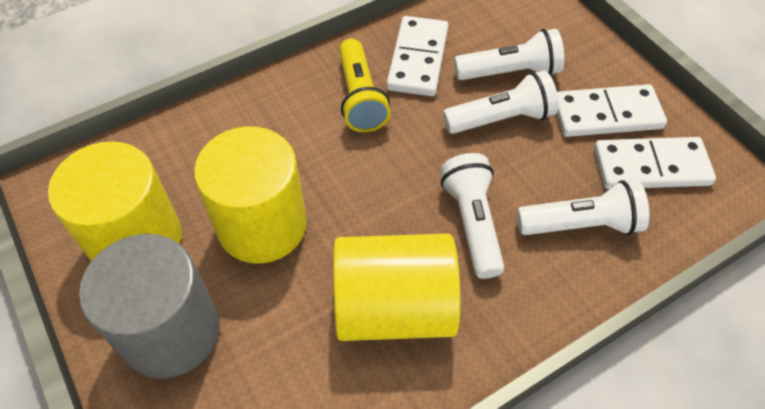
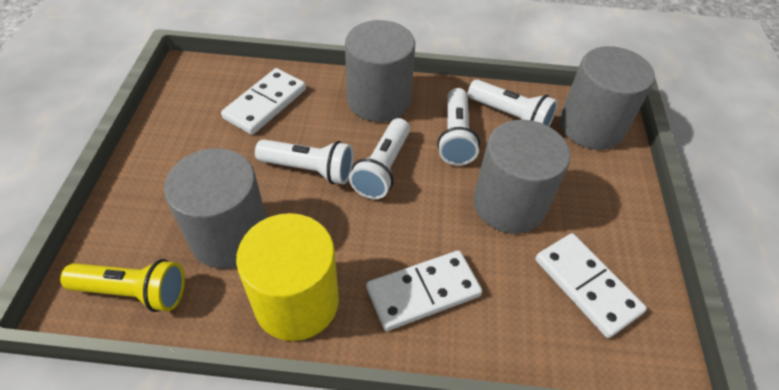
grey cylinder: [79,234,220,379] = 1 -> [164,148,266,269] [345,20,415,122] [474,120,570,234] [560,46,655,150] = 4
yellow cylinder: [48,141,182,261] [194,126,307,264] [333,233,461,341] = 3 -> [236,213,339,341] = 1

